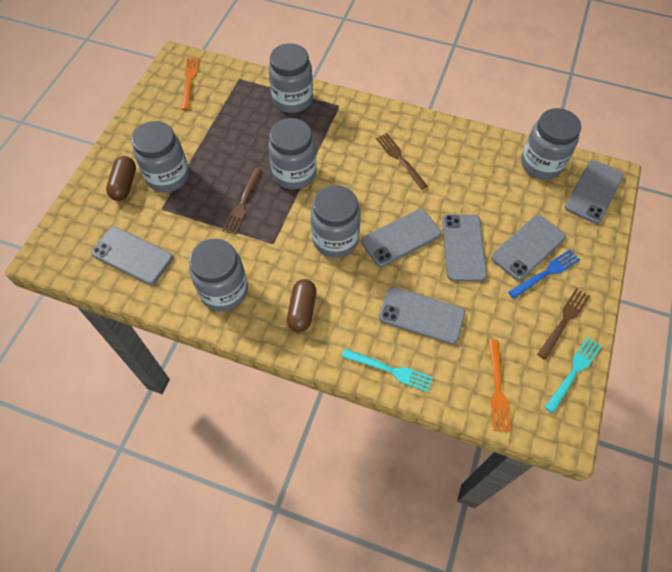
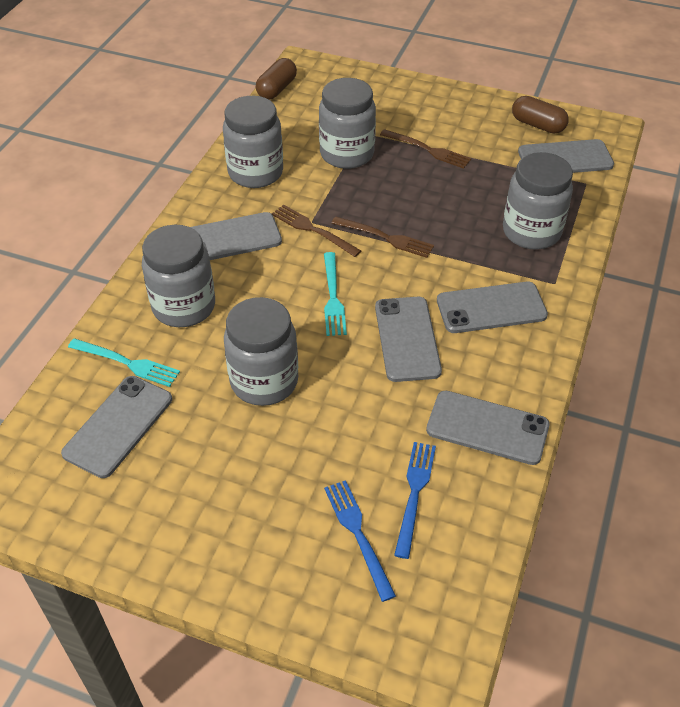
blue fork: [508,249,580,299] = 1 -> [324,480,396,602] [394,442,436,559] = 2
grey jar: [131,121,189,192] [189,238,248,311] [268,43,313,113] [268,118,316,190] [311,185,361,258] [521,108,581,179] = 6 -> [142,225,215,327] [223,96,283,188] [224,297,298,406] [319,78,376,169] [503,152,573,249] = 5
orange fork: [181,57,199,110] [489,340,511,431] = 2 -> none = 0

